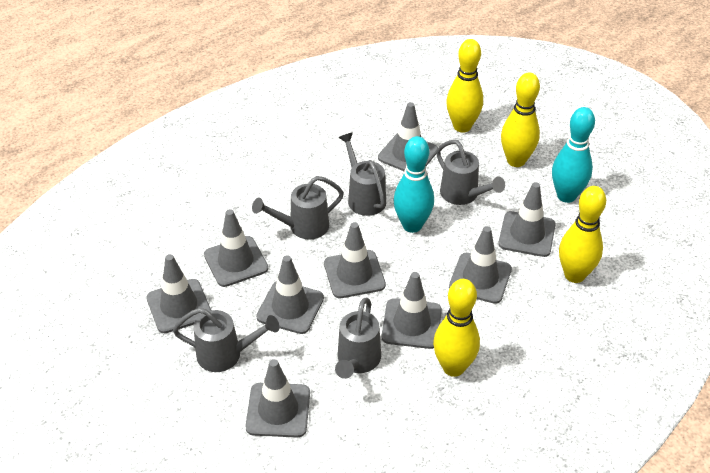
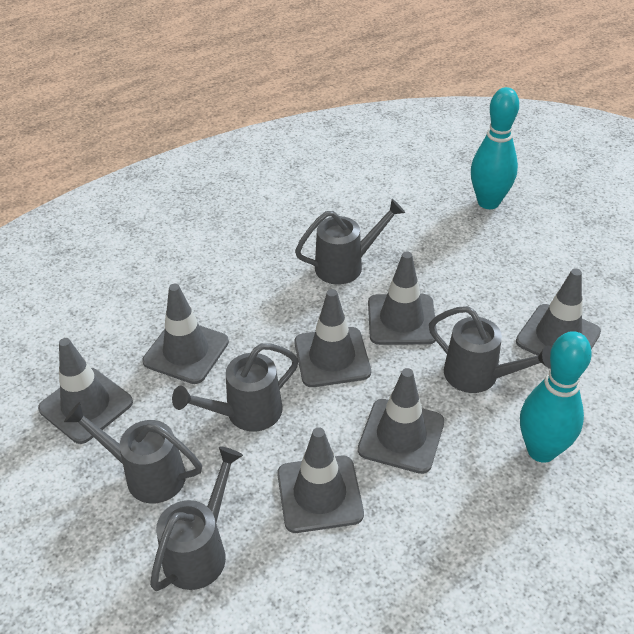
grey traffic cone: [146,254,211,333] [204,209,268,287] [245,359,310,437] [256,255,324,334] [324,222,386,298] [378,102,438,171] [382,272,442,349] [449,226,512,304] [498,182,556,257] = 9 -> [38,338,133,444] [142,284,229,384] [277,427,364,533] [294,289,371,387] [358,368,444,474] [368,252,437,345] [516,268,601,355] = 7
yellow bowling pin: [433,279,480,377] [446,39,483,133] [501,72,540,167] [559,186,606,283] = 4 -> none = 0

